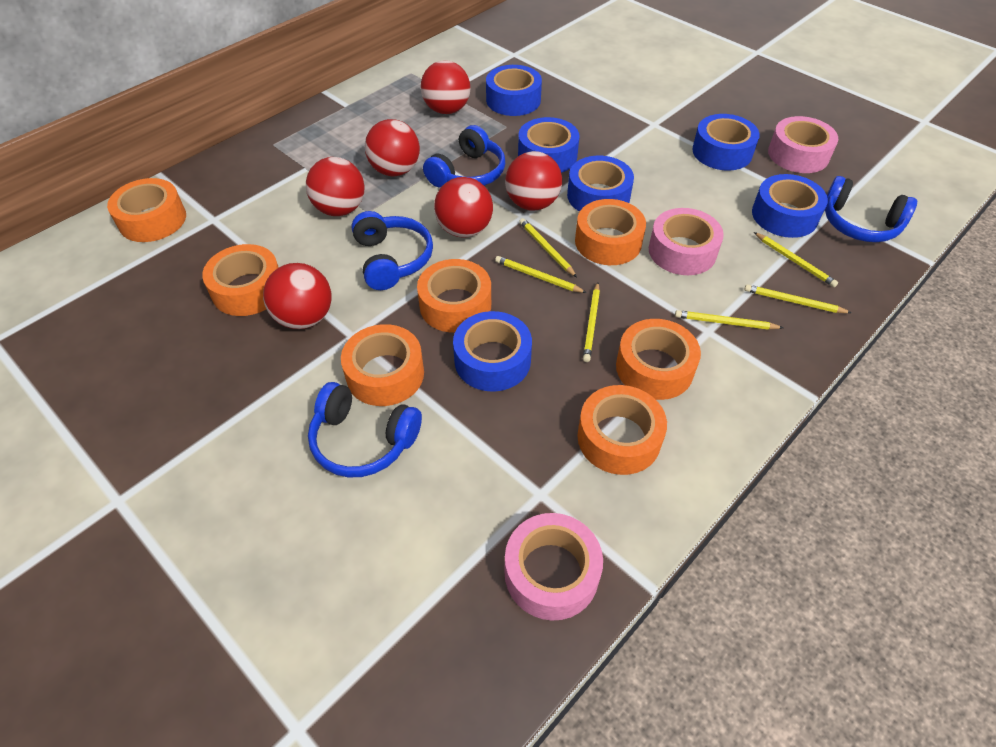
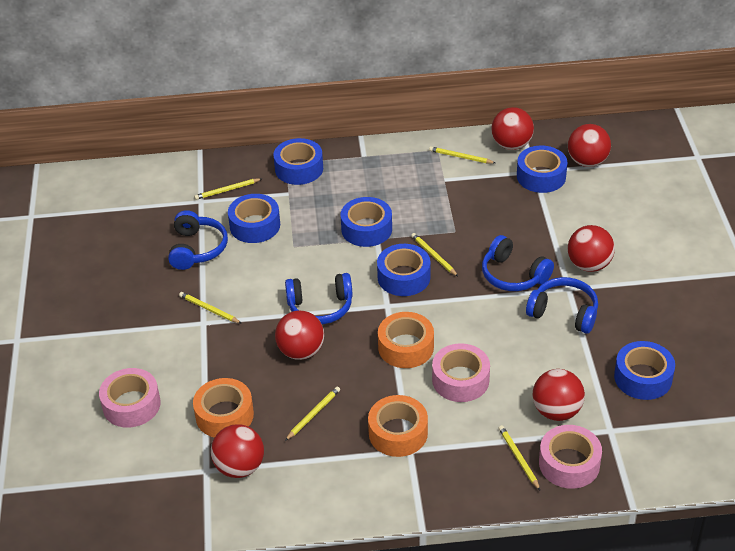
orange tape: [107,178,186,242] [202,244,279,316] [341,324,424,406] [417,259,491,333] [575,199,646,265] [577,385,667,475] [616,319,701,400] = 7 -> [193,378,254,438] [368,395,428,457] [378,312,434,368] = 3

